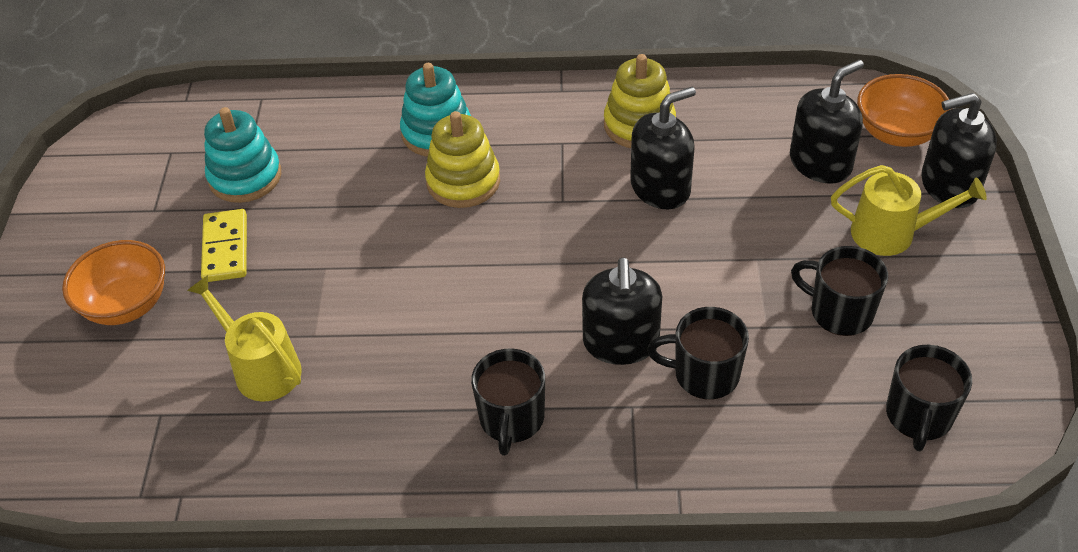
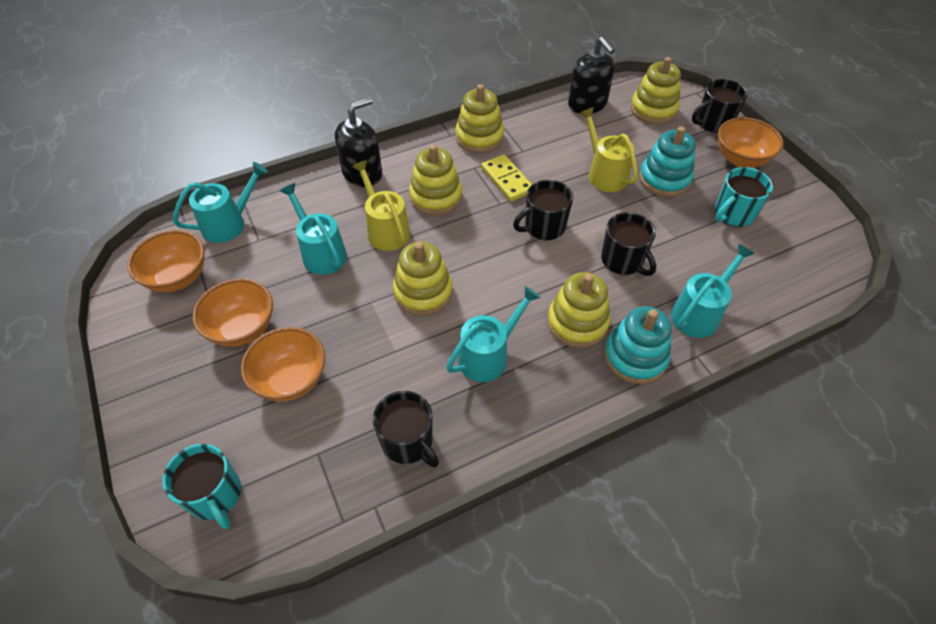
black soap dispenser: [582,258,662,365] [630,87,696,209] [790,60,864,184] [921,93,997,208] = 4 -> [335,97,382,187] [568,37,615,114] = 2
orange bowl: [62,240,165,325] [857,74,950,147] = 2 -> [128,230,205,293] [192,279,273,347] [241,327,325,402] [718,117,784,167] = 4
turquoise mug: none = 0 -> [162,444,241,529] [715,167,773,227] = 2
turquoise watering can: none = 0 -> [173,162,268,243] [280,183,347,275] [446,286,541,382] [671,244,755,338] = 4
yellow stacking toy: [425,111,500,208] [604,54,676,148] = 2 -> [393,242,453,316] [409,145,462,216] [455,84,504,153] [547,272,610,348] [630,57,681,124] = 5

